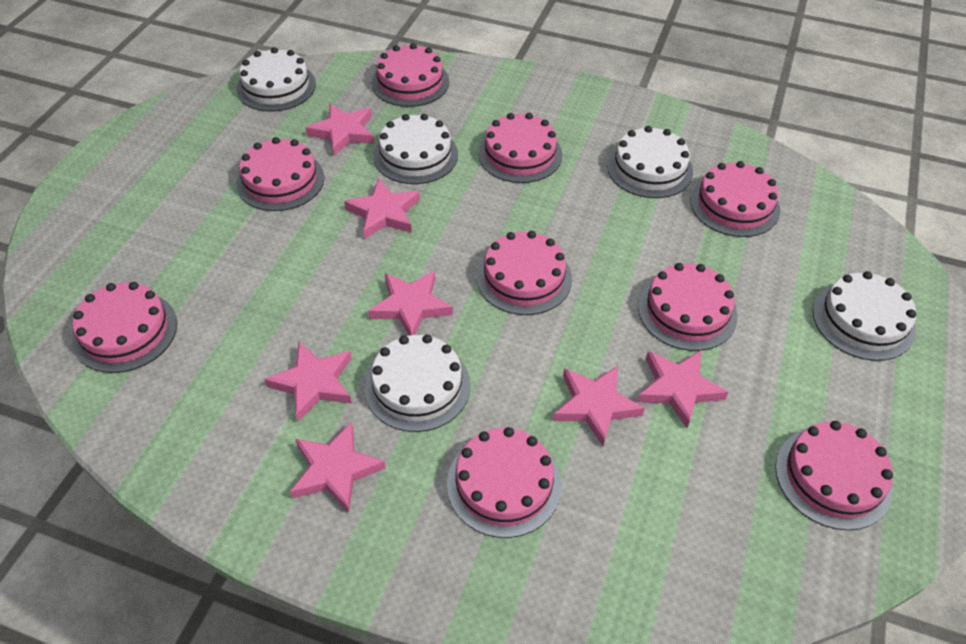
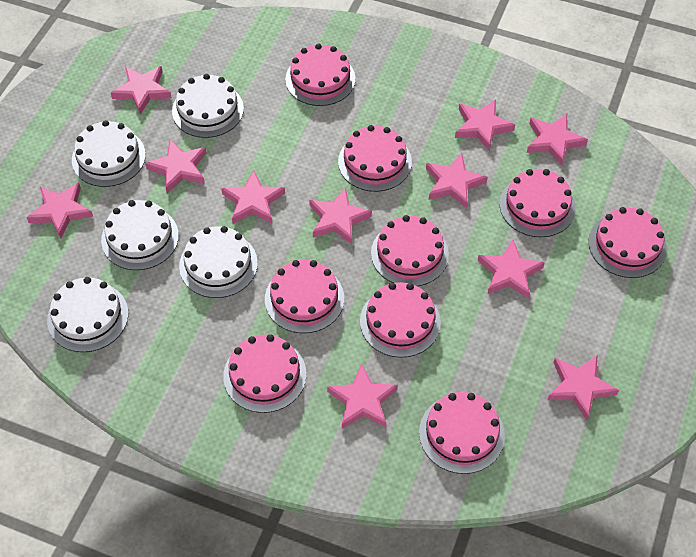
pink star: [264,342,352,422] [290,422,386,513] [305,104,375,156] [344,179,420,239] [368,271,453,336] [553,366,645,446] [637,350,728,428] = 7 -> [27,182,93,238] [111,66,172,115] [145,139,207,193] [221,170,285,224] [309,187,372,245] [327,363,398,429] [426,153,488,208] [455,99,515,151] [478,240,545,299] [527,114,588,166] [548,355,619,420] = 11

